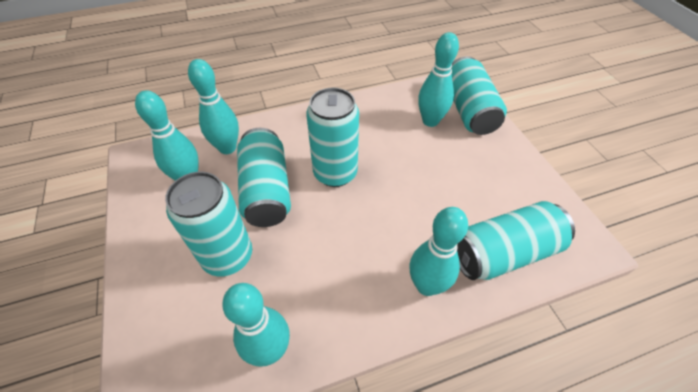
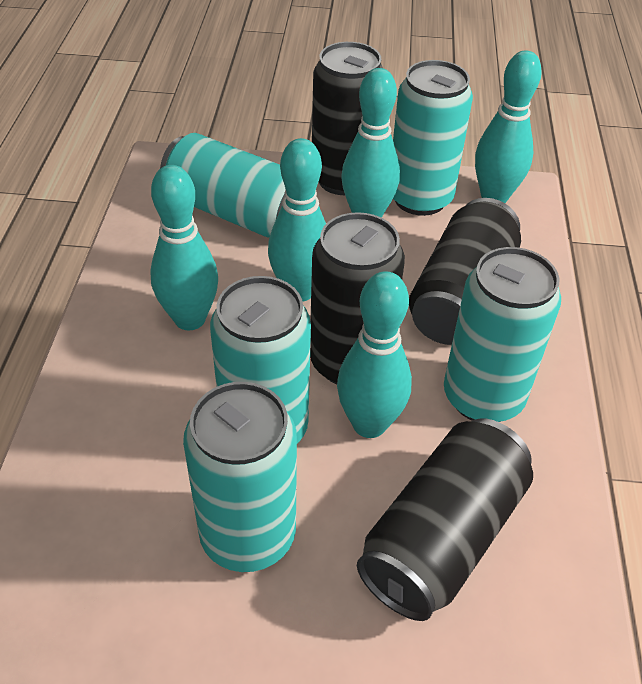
black can: none = 0 -> [310,212,405,385] [312,42,383,195] [357,418,533,621] [409,198,521,345] = 4

